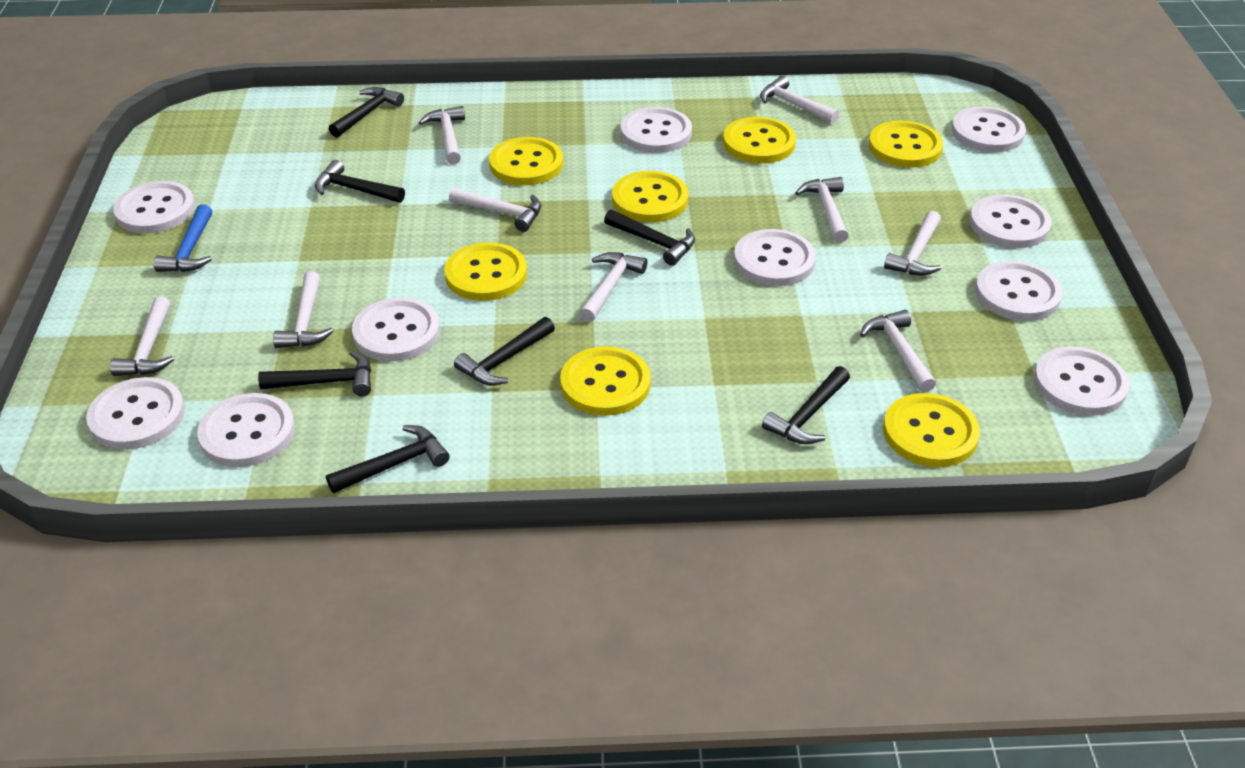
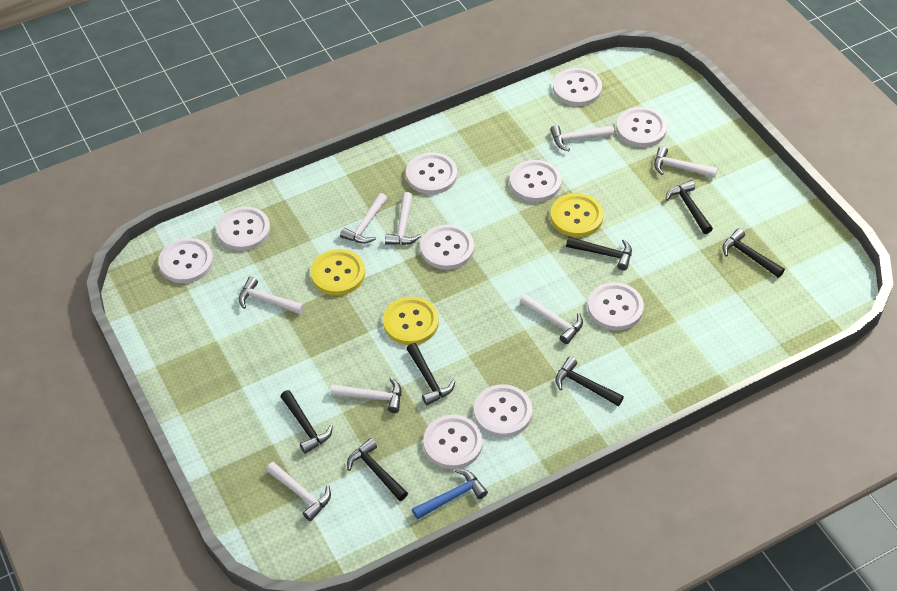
white hammer: [110,297,174,376] [273,271,333,348] [419,106,465,164] [449,187,541,232] [579,252,648,322] [760,76,839,124] [795,177,848,243] [860,310,936,393] [884,211,941,276] = 9 -> [238,277,304,314] [266,462,331,521] [330,378,401,413] [340,193,387,244] [385,192,421,245] [520,294,583,344] [550,125,614,151] [654,146,718,178] = 8
yellow button: [444,242,527,301] [489,137,563,185] [560,346,651,416] [612,171,688,222] [723,117,796,163] [869,120,943,168] [883,393,980,467] = 7 -> [310,249,365,295] [383,297,439,345] [550,193,603,237] = 3

